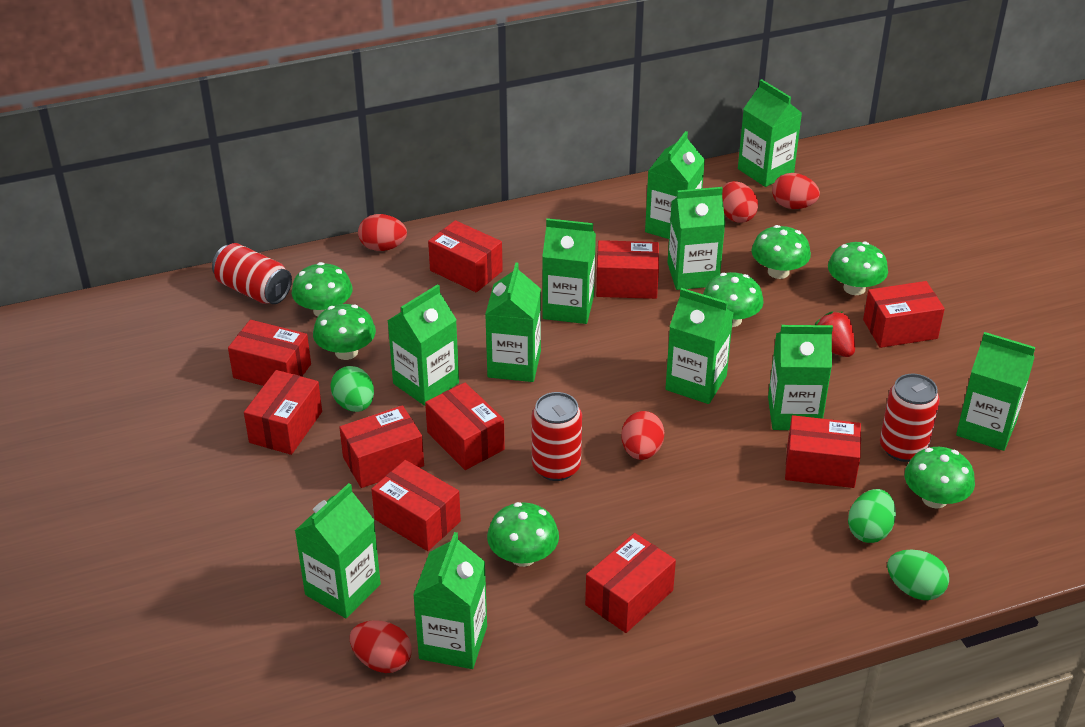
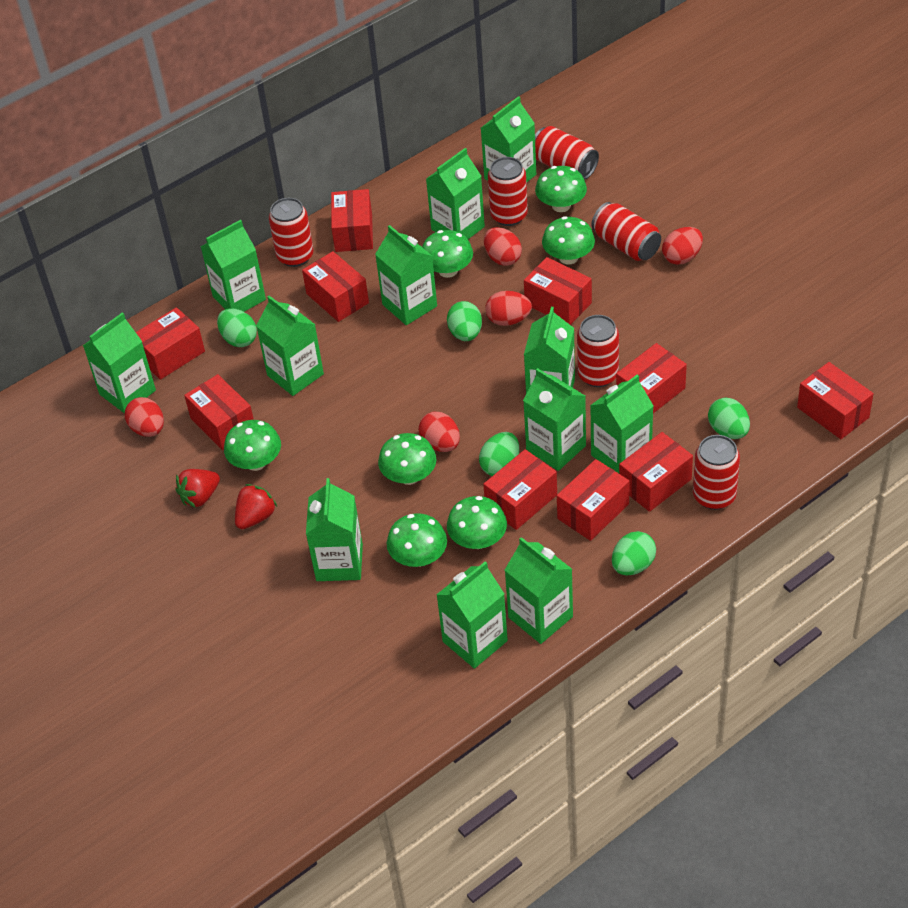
green carton: [295,483,381,618] [387,284,459,406] [413,532,487,669] [485,263,541,382] [542,218,596,324] [645,131,705,239] [665,288,733,404] [668,187,725,290] [738,79,802,187] [768,325,833,430] [956,332,1035,451] = 11 -> [83,312,156,414] [201,220,266,312] [256,295,324,396] [306,478,363,581] [375,225,437,325] [426,148,485,239] [436,561,508,669] [481,96,536,183] [505,537,573,644] [523,368,586,471] [524,307,575,394] [590,374,654,473] = 12
green egg: [330,366,374,412] [848,489,896,543] [887,550,949,600] = 3 -> [217,308,257,347] [447,301,482,341] [479,432,519,476] [612,531,656,575] [708,398,750,439] = 5
red can: [212,243,292,304] [531,392,582,481] [880,374,940,462] = 3 -> [269,198,313,267] [488,157,528,226] [535,126,599,180] [577,315,619,387] [592,202,661,261] [693,435,740,510] = 6
red strawberry: [815,311,855,357] = 1 -> [176,469,220,508] [235,484,277,529] = 2

